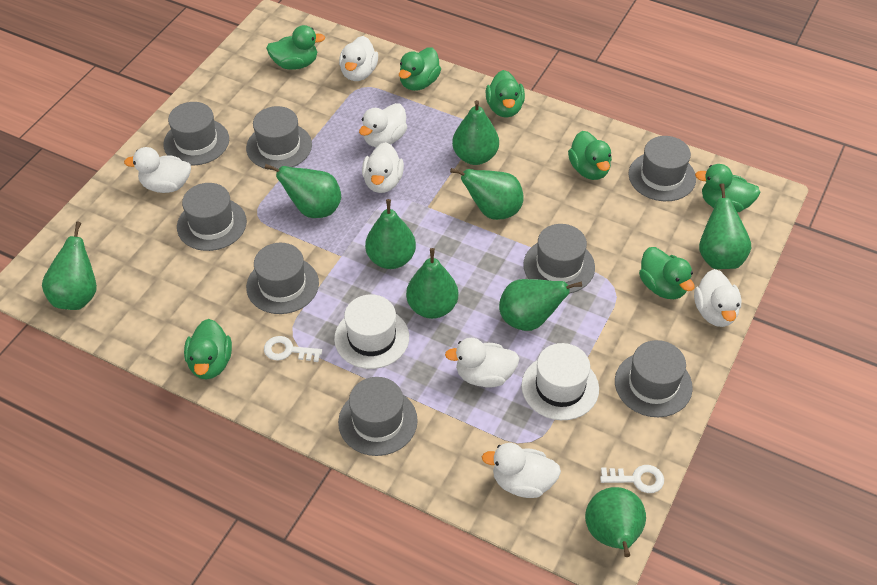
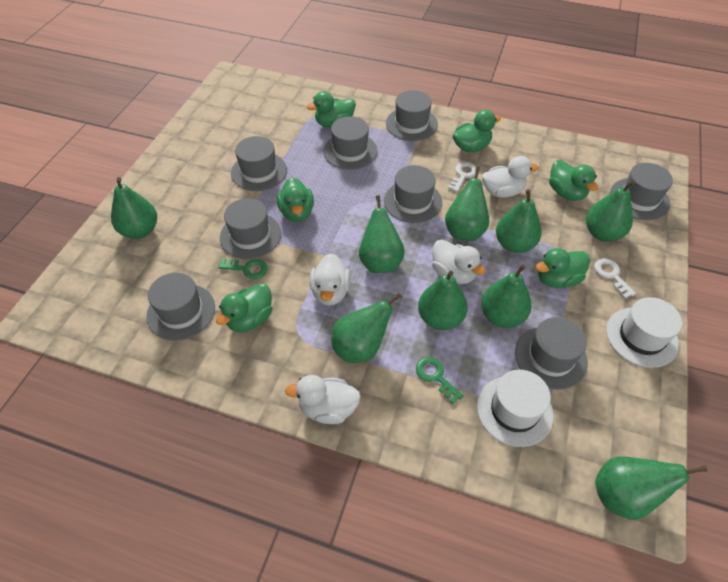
green duck: [184,319,232,379] [266,25,325,70] [399,47,441,91] [486,70,525,118] [568,131,612,180] [639,247,695,299] [695,164,760,213] = 7 -> [216,283,272,332] [277,177,314,222] [307,91,356,128] [453,110,501,152] [536,248,590,288] [549,160,598,201] = 6
green key: none = 0 -> [218,258,268,279] [416,357,464,404] = 2
white duck: [124,147,191,193] [339,36,378,81] [359,103,407,147] [362,142,404,193] [445,338,519,388] [482,443,561,498] [694,269,741,327] = 7 -> [285,375,361,424] [310,253,350,306] [432,240,485,284] [482,156,539,198] = 4

